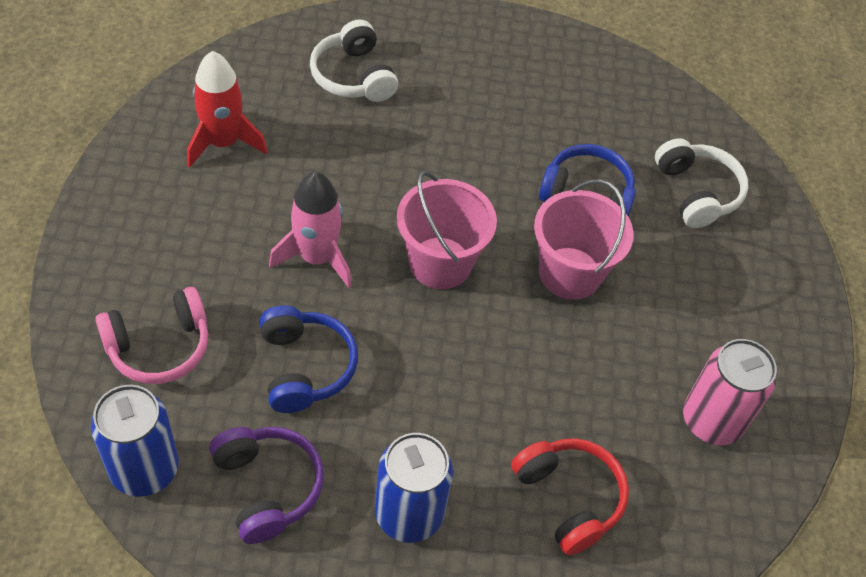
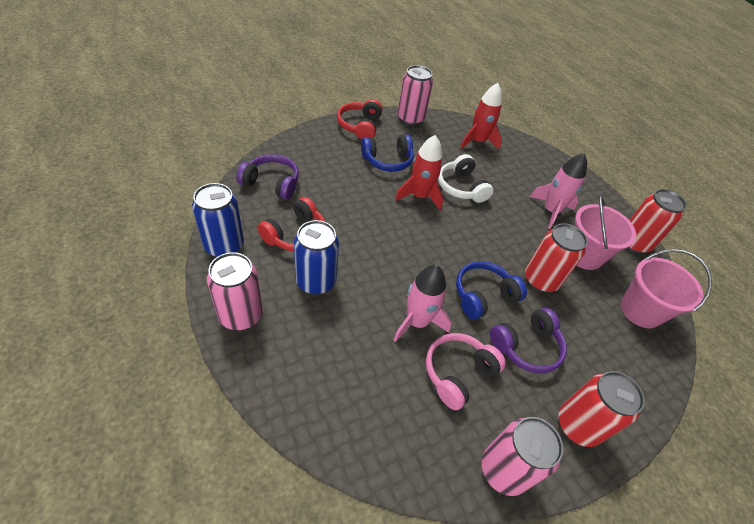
pink can: [683,339,777,445] = 1 -> [207,252,263,330] [397,65,433,126] [482,417,563,496] = 3
pink rocket: [269,172,352,288] = 1 -> [393,265,452,342] [530,153,587,229] = 2
purple headphones: [209,427,324,544] = 1 -> [236,154,299,200] [490,308,567,374] = 2
red can: none = 0 -> [525,223,588,293] [558,371,645,447] [626,189,687,254] = 3
red headphones: [511,438,629,555] = 1 -> [258,197,325,251] [337,99,383,140] = 2
red rocket: [187,51,267,168] = 1 -> [395,135,443,211] [460,83,502,150] = 2
white headphones: [310,19,398,102] [655,138,748,228] = 2 -> [438,154,493,203] = 1

